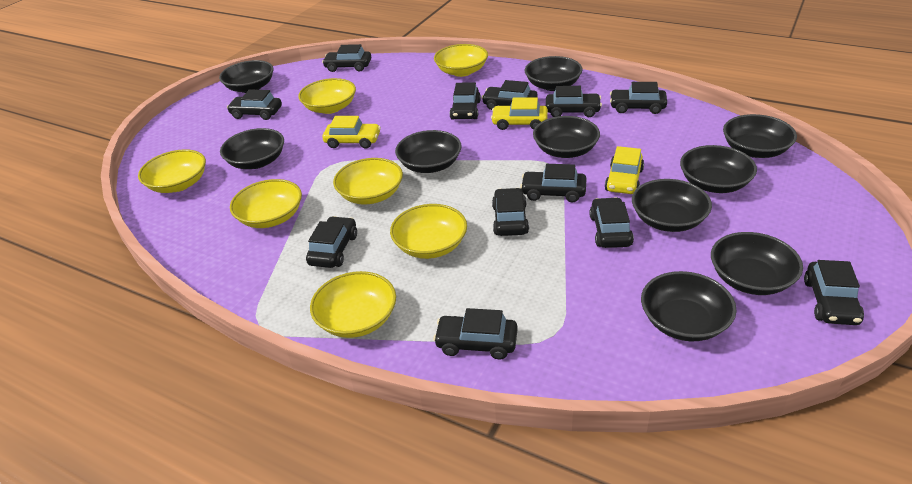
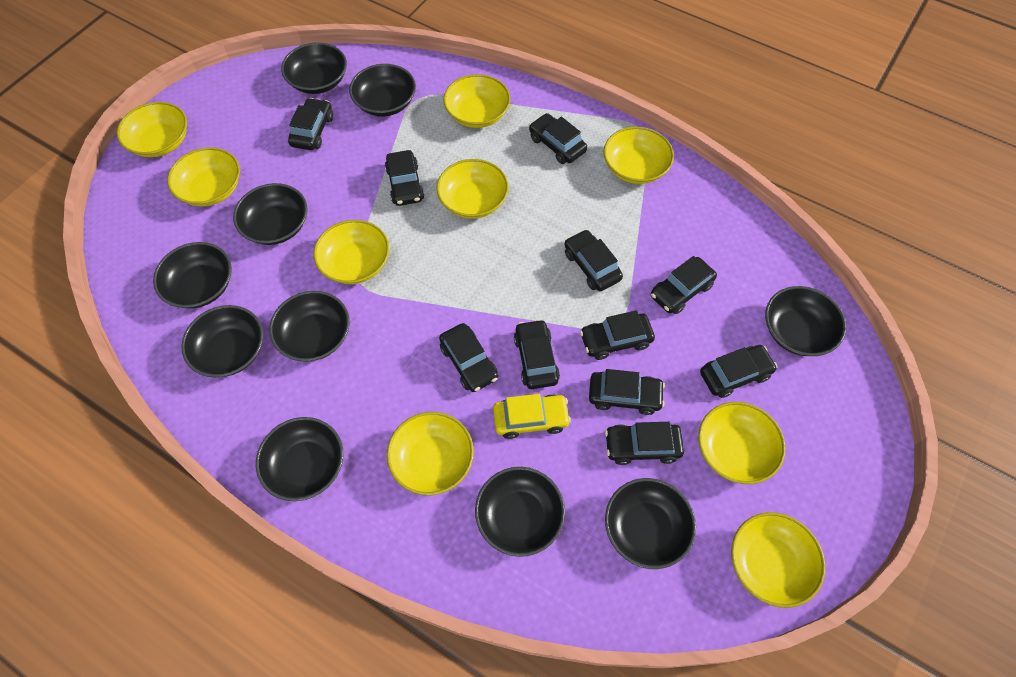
black car: [227,89,282,120] [306,216,357,268] [322,44,371,72] [433,308,518,359] [450,82,481,120] [482,80,538,110] [492,188,529,236] [520,164,587,203] [546,86,602,117] [590,197,634,248] [610,82,667,114] [804,260,864,325] = 12 -> [288,98,333,150] [385,150,424,206] [439,323,498,392] [514,319,560,389] [529,113,587,164] [564,230,623,291] [580,310,655,360] [589,369,665,415] [605,422,684,465] [651,256,717,314] [700,345,777,398] = 11
yellow bowl: [138,149,206,193] [230,179,302,228] [298,78,356,114] [310,271,396,338] [333,158,403,204] [390,204,467,259] [434,44,488,77] = 7 -> [117,102,187,157] [167,147,240,206] [314,220,389,284] [387,412,474,495] [436,159,508,219] [443,74,510,128] [604,127,674,184] [698,402,785,484] [731,512,825,608] = 9
yellow car: [322,116,381,149] [491,97,548,130] [605,146,644,194] = 3 -> [493,394,571,439] = 1

